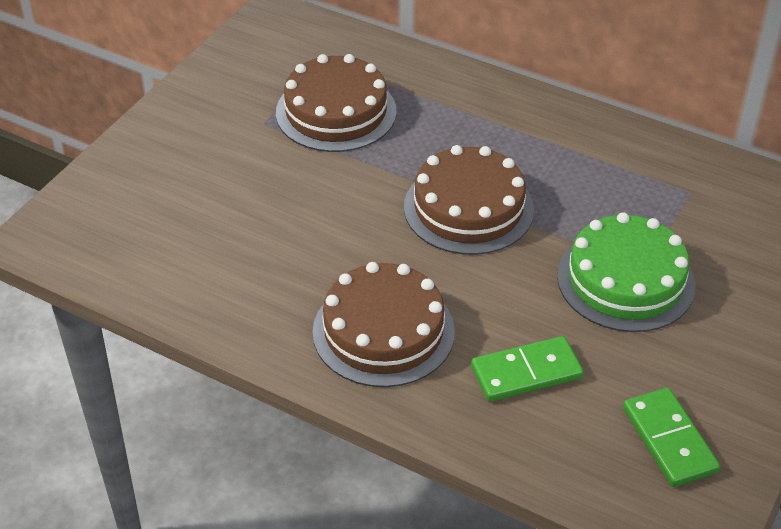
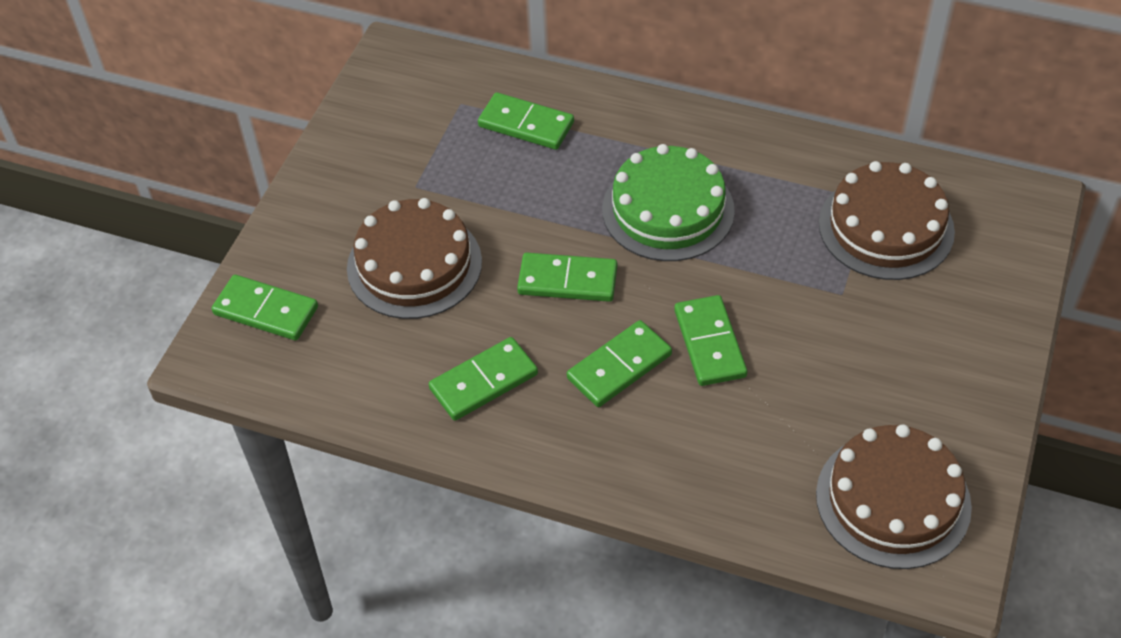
green domino: [471,336,583,402] [623,387,720,487] = 2 -> [211,275,318,340] [429,337,538,421] [478,92,574,150] [517,253,617,302] [567,320,672,407] [674,295,747,386] = 6

